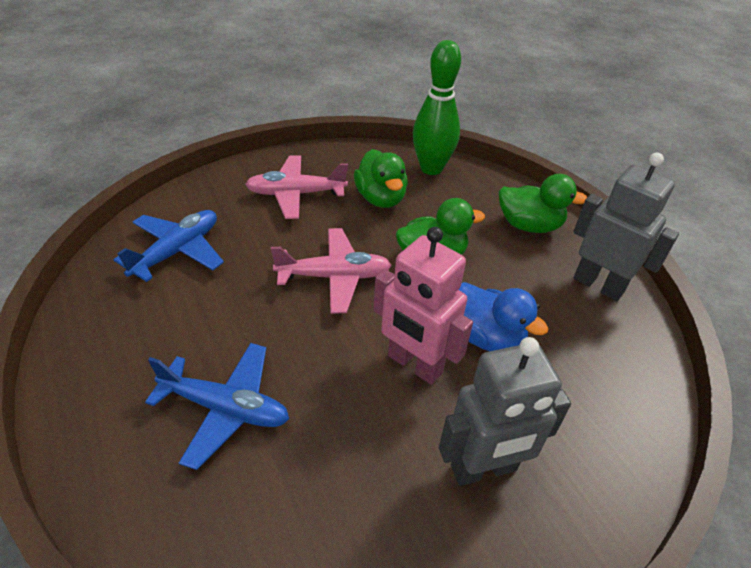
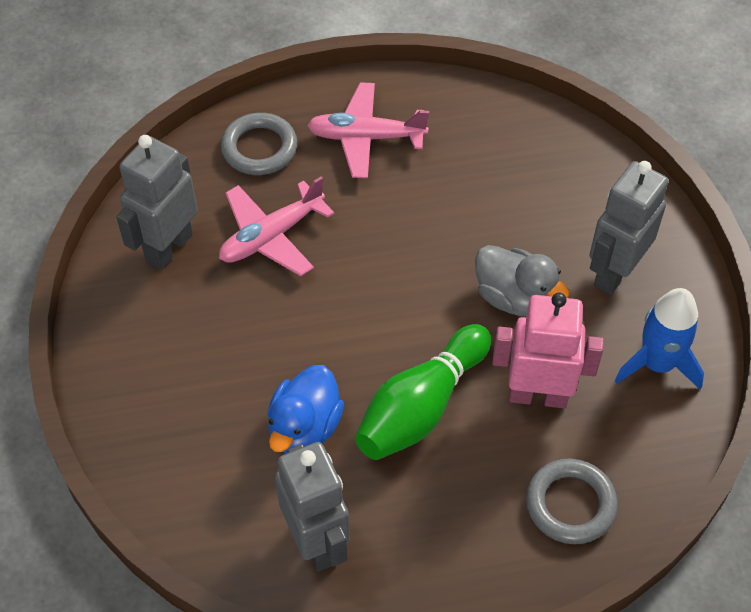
blue plane: [114,210,224,282] [145,343,289,470] = 2 -> none = 0
blue rocket: none = 0 -> [615,288,704,389] = 1
green duck: [354,149,408,208] [396,198,485,255] [499,174,587,233] = 3 -> none = 0
grey duck: none = 0 -> [475,245,570,316] = 1
grey ring: none = 0 -> [221,113,297,175] [526,459,618,544] = 2
grey robot: [439,337,571,486] [573,153,679,301] = 2 -> [116,135,198,270] [275,442,350,572] [589,161,669,295] = 3

